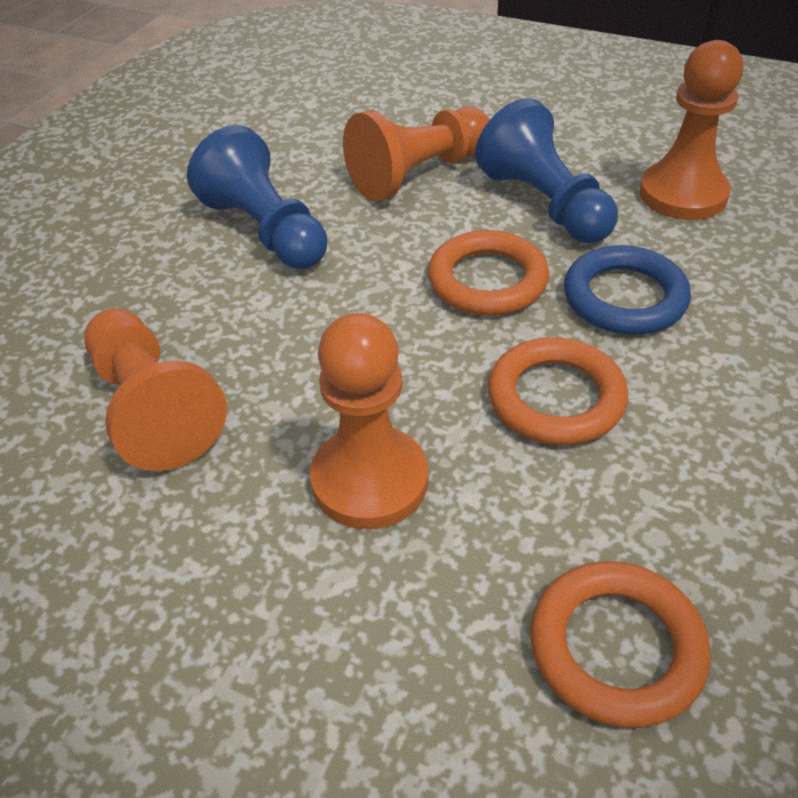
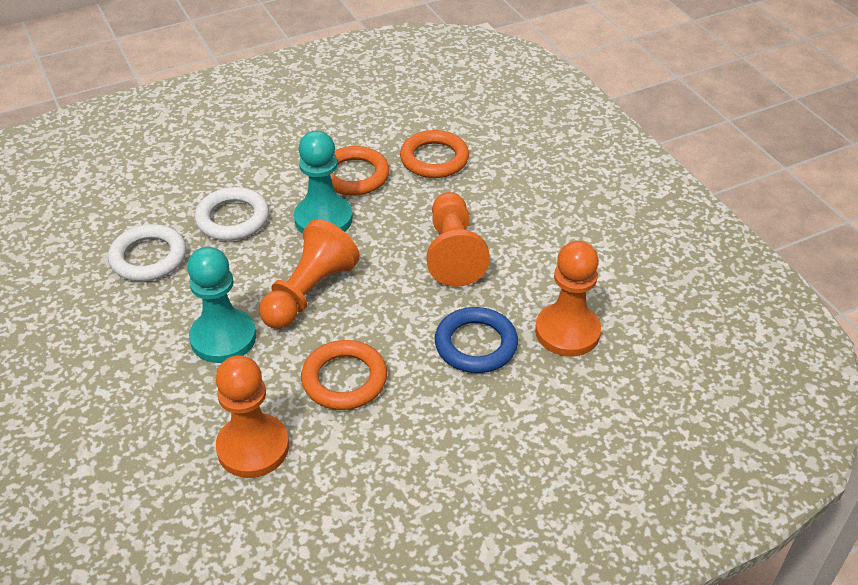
blue pawn: [187,125,327,269] [475,98,618,243] = 2 -> none = 0
turquoise pawn: none = 0 -> [187,247,256,363] [294,131,353,234] = 2
white ring: none = 0 -> [108,224,186,281] [195,187,269,241] = 2

